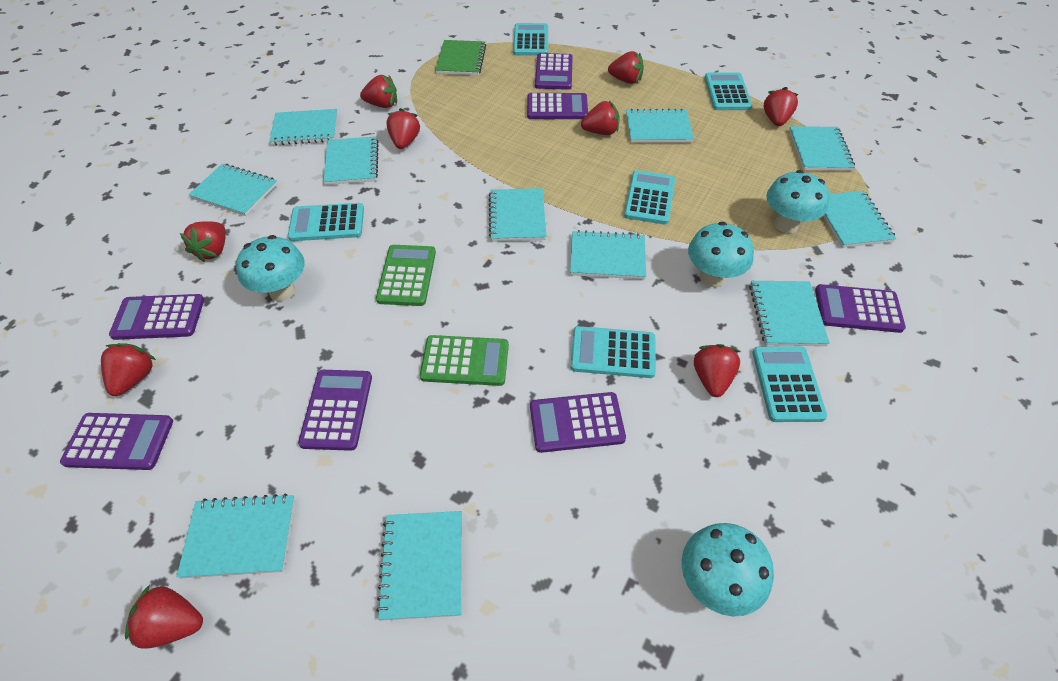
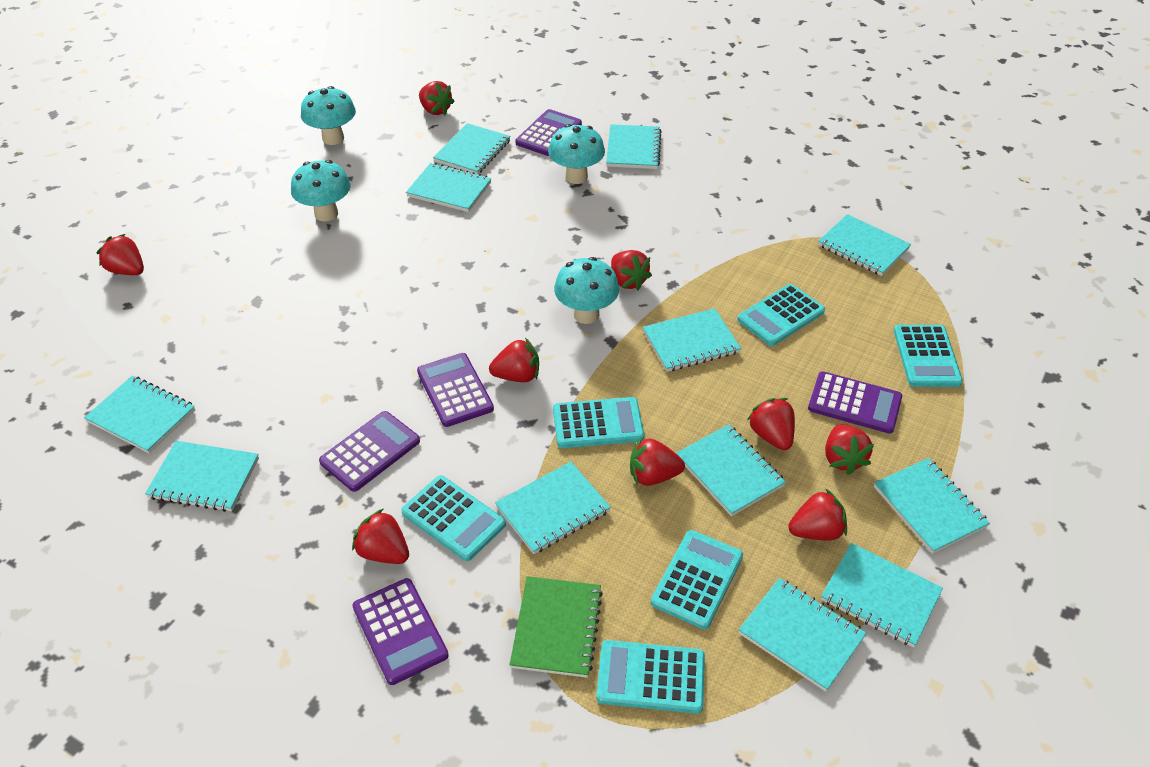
green calculator: [376,245,436,306] [420,335,509,386] = 2 -> none = 0
purple calculator: [60,413,173,470] [109,294,204,340] [298,370,372,451] [527,93,588,119] [530,392,626,453] [535,53,573,90] [815,284,906,333] = 7 -> [319,411,420,492] [352,578,449,685] [417,353,494,427] [515,109,582,156] [808,371,902,434] = 5
turquoise notebook: [177,494,295,578] [188,164,277,216] [269,109,338,145] [323,136,379,185] [376,511,462,620] [489,188,546,241] [570,230,646,280] [626,109,694,143] [749,281,830,346] [789,126,855,171] [823,191,896,248] = 11 -> [84,376,195,453] [145,441,259,512] [406,163,492,212] [433,123,510,175] [495,461,611,554] [606,124,662,169] [643,308,741,372] [676,424,786,516] [739,578,867,692] [818,214,911,276] [821,543,943,648] [874,458,990,554] = 12

